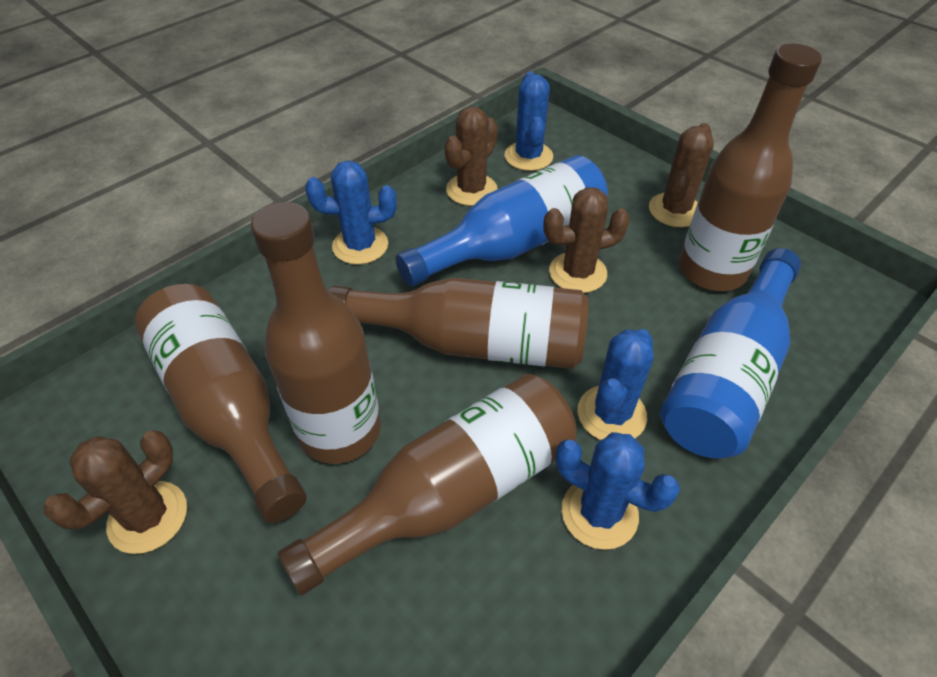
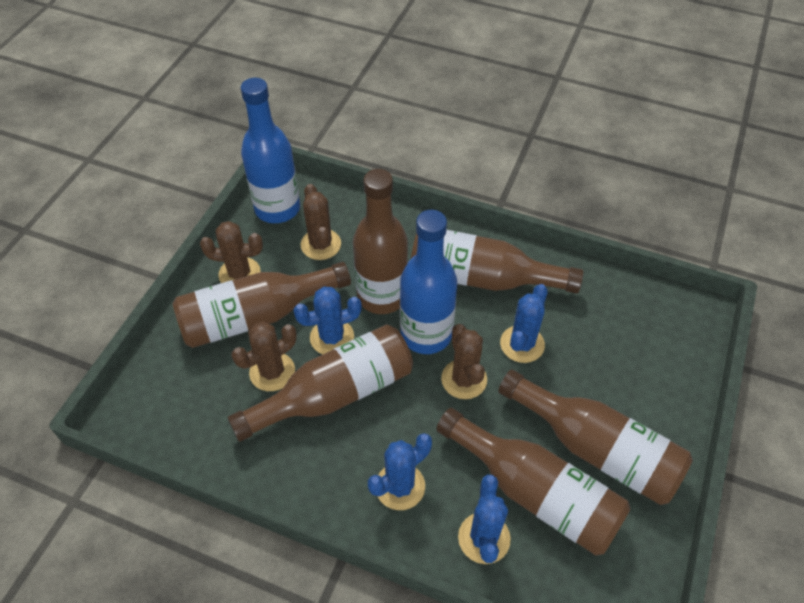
brown bottle: [135,284,307,523] [251,202,381,464] [278,374,577,595] [328,278,589,369] [679,44,822,291] = 5 -> [173,262,351,348] [228,324,413,442] [353,169,408,314] [411,230,583,294] [436,408,631,556] [498,369,693,505] = 6

